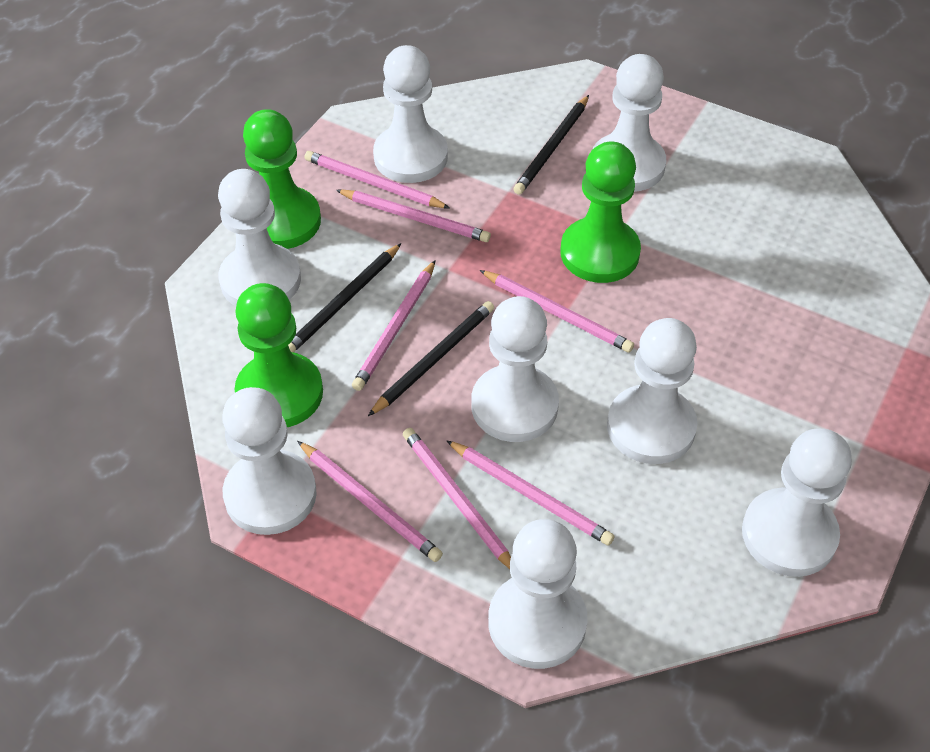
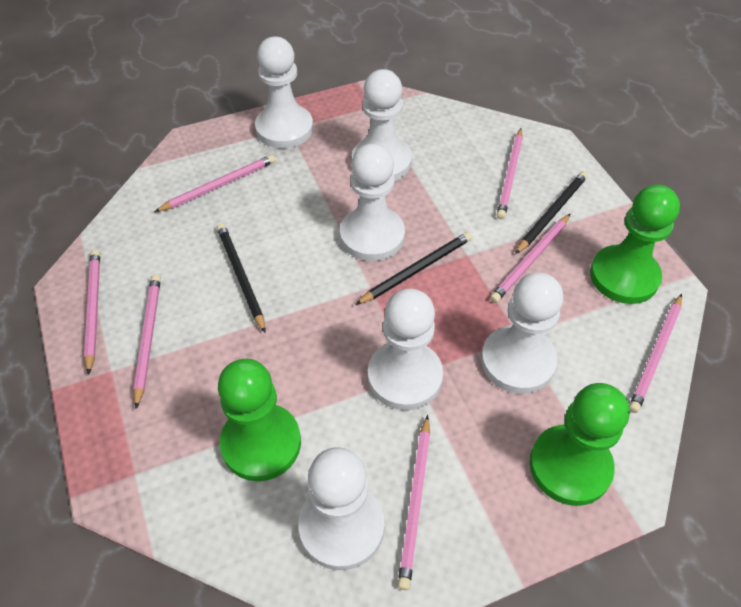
white pawn: [218,169,301,306] [222,387,317,535] [373,45,448,183] [471,296,559,442] [488,519,588,669] [592,54,666,192] [607,318,697,464] [742,428,852,577] = 8 -> [255,36,313,148] [298,447,385,570] [340,143,405,261] [352,69,412,181] [368,289,443,410] [481,272,563,394] = 6

